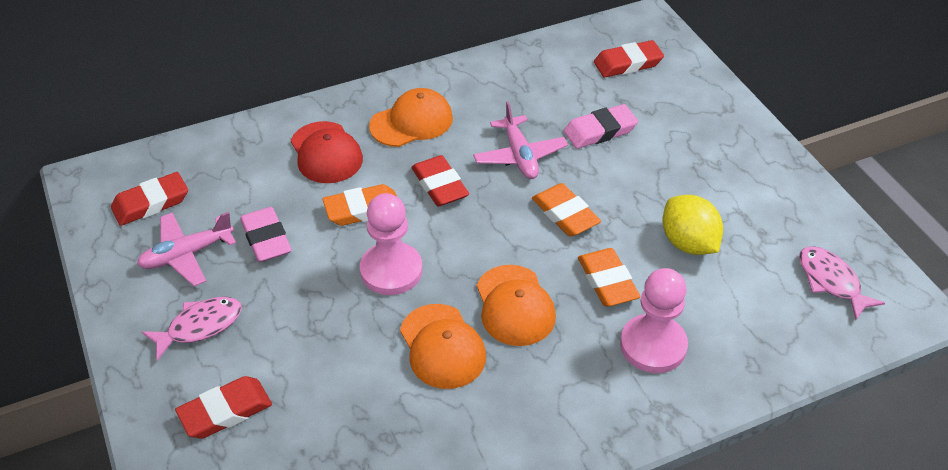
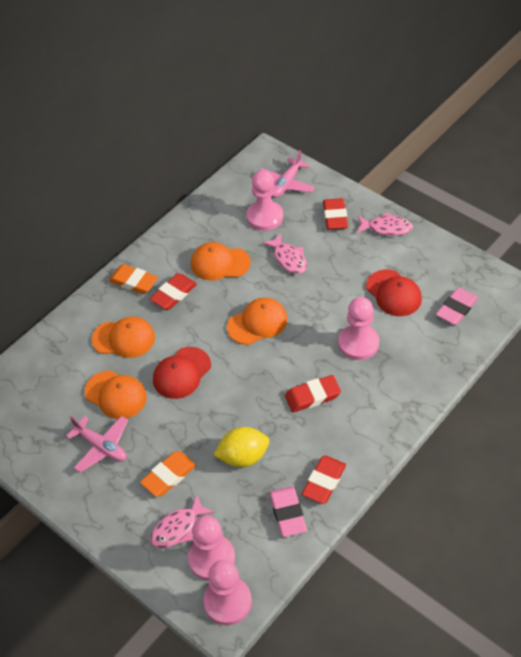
orange cap: [369,88,453,147] [400,304,486,389] [477,265,556,346] = 3 -> [85,370,147,419] [92,317,155,358] [191,242,251,280] [227,298,288,345] = 4
orange eraser: [322,184,397,226] [532,183,601,236] [578,248,641,306] = 3 -> [109,264,158,294] [140,452,196,497] = 2
pink fish: [142,297,242,361] [799,246,885,320] = 2 -> [150,494,215,548] [262,233,307,274] [356,212,413,236] = 3
pink pawn: [360,193,423,295] [620,268,688,373] = 2 -> [188,516,235,581] [203,560,252,625] [246,170,283,231] [338,297,379,360] = 4
red cap: [291,121,363,183] = 1 -> [153,347,211,399] [366,269,422,316] = 2

